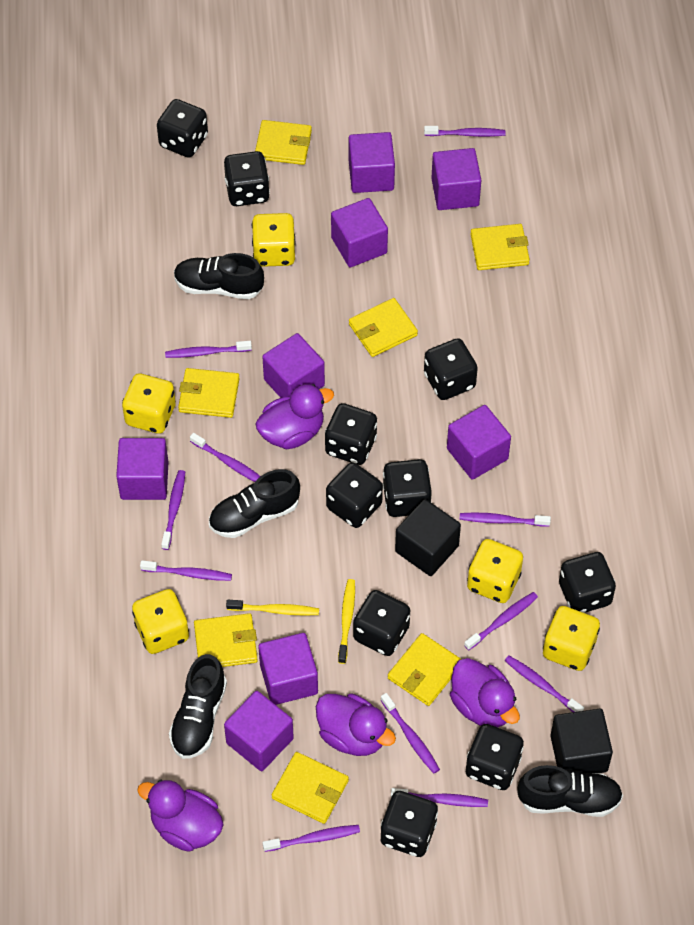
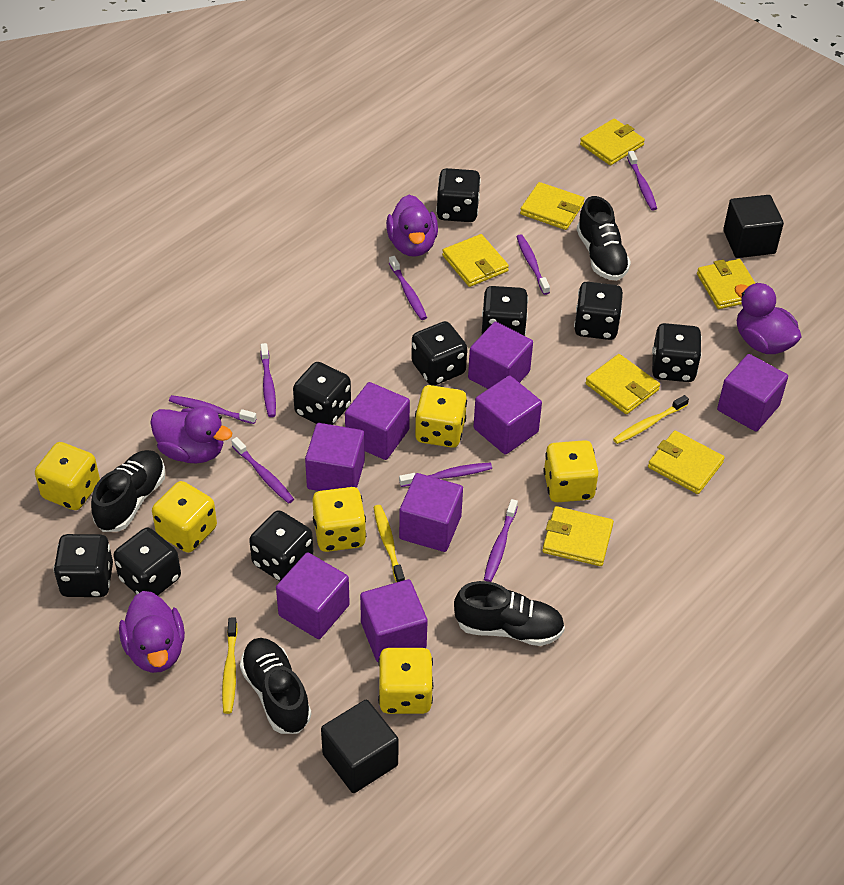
black dice: [157,99,208,158] [224,151,270,206] [325,403,377,465] [326,462,383,528] [353,590,410,656] [381,791,438,857] [383,459,432,517] [424,338,478,400] [466,724,524,790] [559,552,616,613] = 10 -> [54,534,113,597] [113,527,181,596] [249,510,314,581] [293,362,351,425] [411,321,467,386] [436,168,481,222] [482,286,528,336] [574,282,623,340] [652,323,702,382] = 9
purple toothbrush: [140,560,232,581] [161,470,185,550] [165,341,252,358] [190,433,261,482] [263,825,360,852] [381,693,440,774] [391,788,488,807] [424,126,505,137] [460,513,551,526] [464,592,538,650] [505,656,584,712] = 11 -> [169,395,257,424] [231,437,294,504] [261,343,276,417] [389,256,427,320] [399,462,492,487] [484,499,518,582] [516,234,550,295] [627,151,657,210] = 8
yellow dice: [122,373,176,434] [132,589,189,654] [252,213,296,267] [467,539,523,603] [543,606,600,671] = 5 -> [35,442,100,510] [152,481,217,553] [313,487,366,552] [378,648,433,714] [415,385,467,448] [544,440,599,502] = 6
yellow toothbrush: [226,600,319,616] [338,579,355,664] = 2 -> [222,618,238,714] [374,505,405,582] [613,395,689,444] = 3

